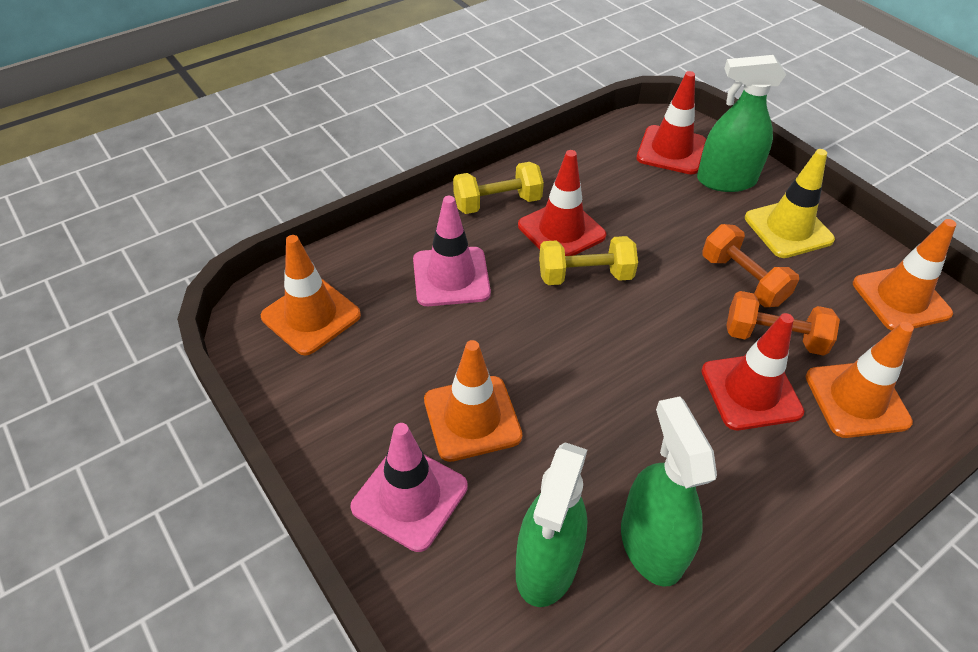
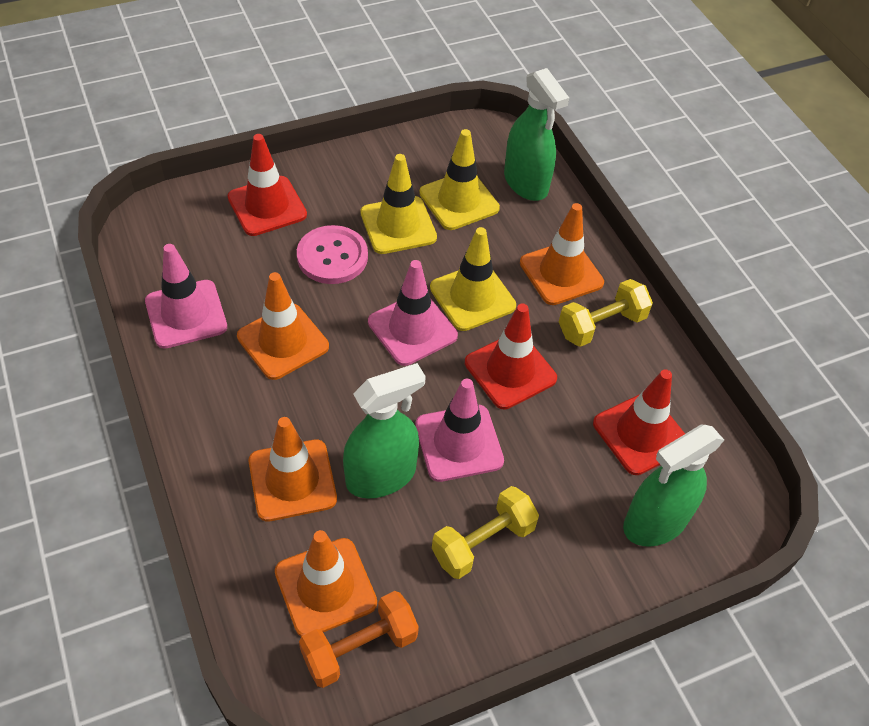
orange dumbbell: [702,224,799,307] [726,291,840,356] = 2 -> [299,591,419,688] = 1
pink button: none = 0 -> [297,225,368,284] = 1
pink traffic cone: [351,423,468,552] [413,196,491,306] = 2 -> [145,244,227,349] [368,260,458,366] [415,379,504,482] = 3
yellow traffic cone: [745,149,835,258] = 1 -> [360,154,437,254] [419,129,500,230] [430,227,516,331] = 3

